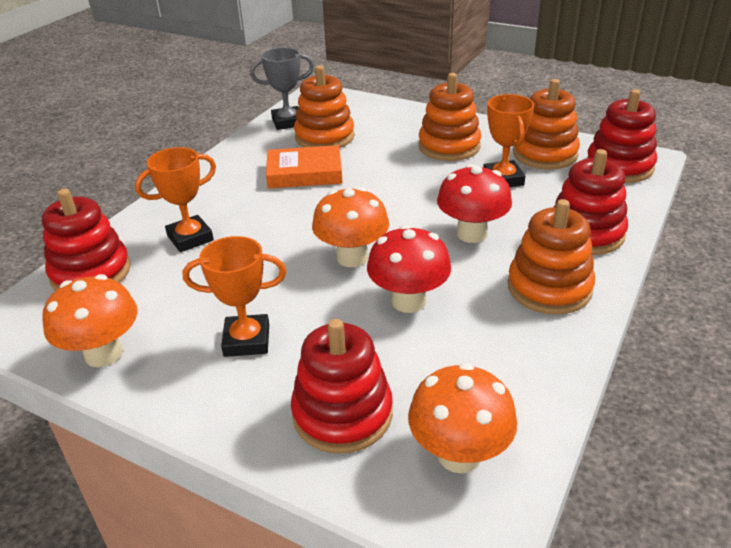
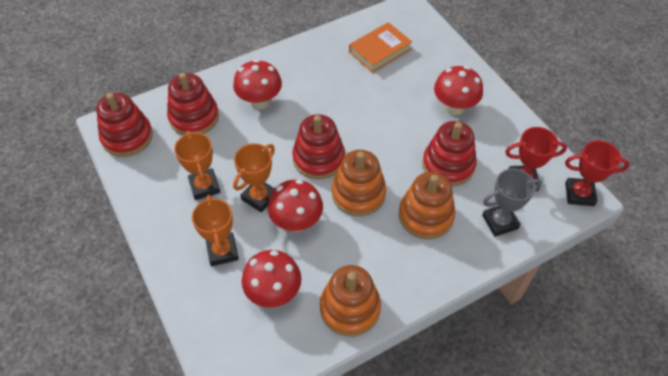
orange mushroom: [42,274,138,367] [312,187,389,267] [408,363,517,473] = 3 -> none = 0
orange stacking toy: [294,65,355,148] [418,73,481,161] [508,199,595,315] [513,79,580,170] = 4 -> [320,265,381,337] [332,150,386,216] [399,172,456,240] = 3
red mushroom: [367,225,451,313] [437,164,512,243] = 2 -> [233,59,282,110] [242,250,302,308] [268,179,323,232] [434,66,483,115] = 4
red trophy: none = 0 -> [505,127,567,191] [565,140,630,206] = 2

